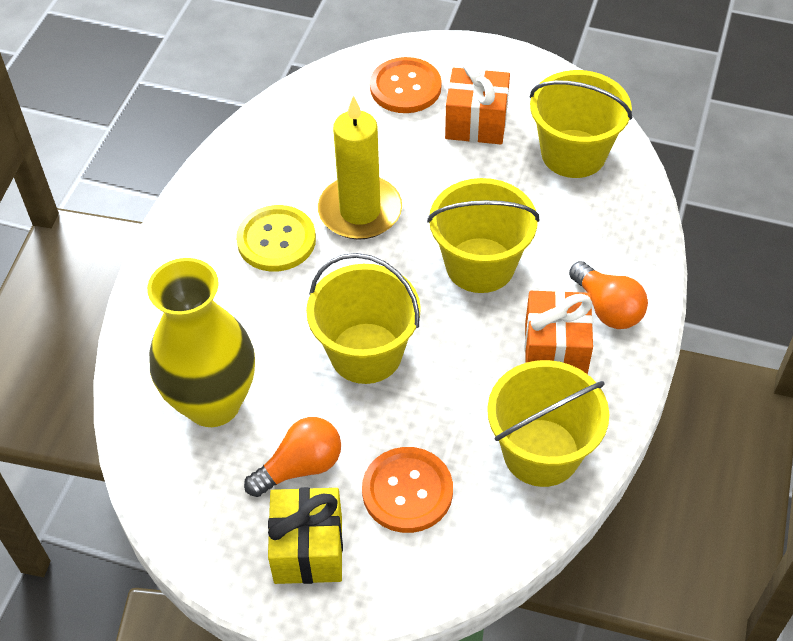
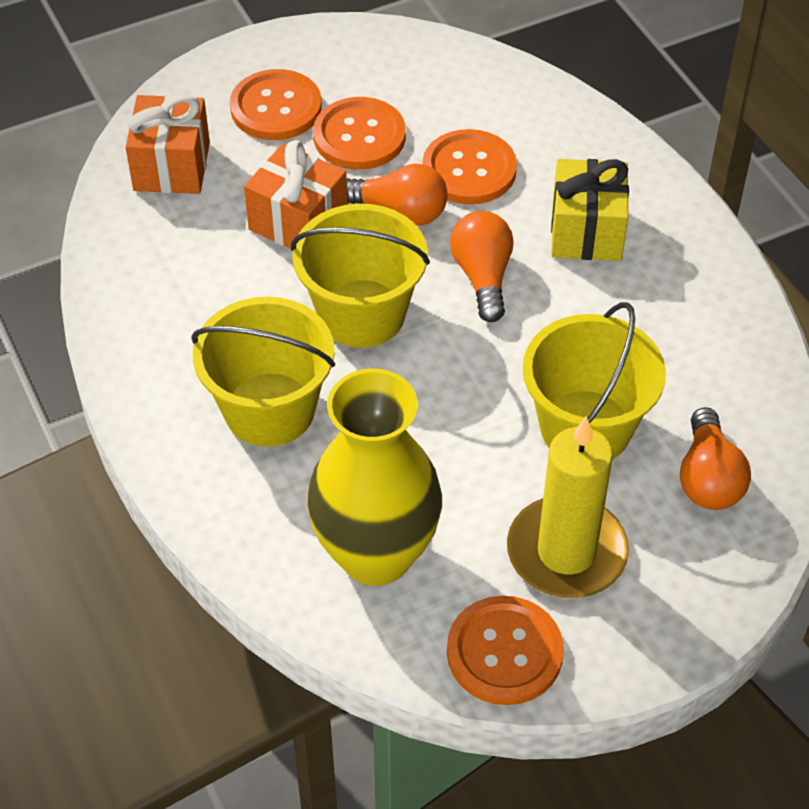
orange button: [362,447,453,533] [370,57,442,113] = 2 -> [230,69,322,140] [313,97,406,170] [422,129,517,204] [447,596,564,705] = 4
orange light bulb: [244,417,341,497] [569,261,648,329] = 2 -> [347,163,448,226] [450,211,514,322] [680,407,751,510] = 3
yellow bucket: [306,253,421,384] [427,178,539,293] [487,360,609,487] [530,70,632,178] = 4 -> [191,297,335,447] [291,204,430,348] [523,302,666,460] = 3
yellow button: [236,205,316,272] = 1 -> none = 0

